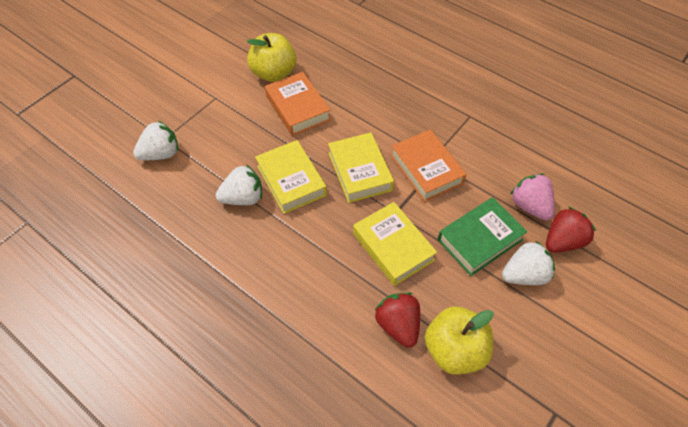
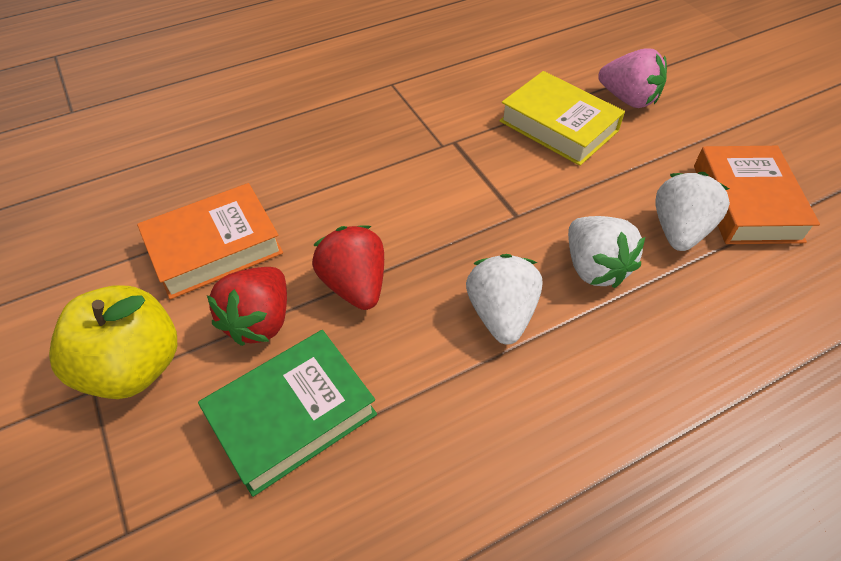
yellow apple: [247,33,296,82] [425,306,493,375] = 2 -> [49,285,177,399] = 1
yellow book: [255,140,327,214] [328,132,394,203] [353,202,437,286] = 3 -> [499,71,625,166] = 1

